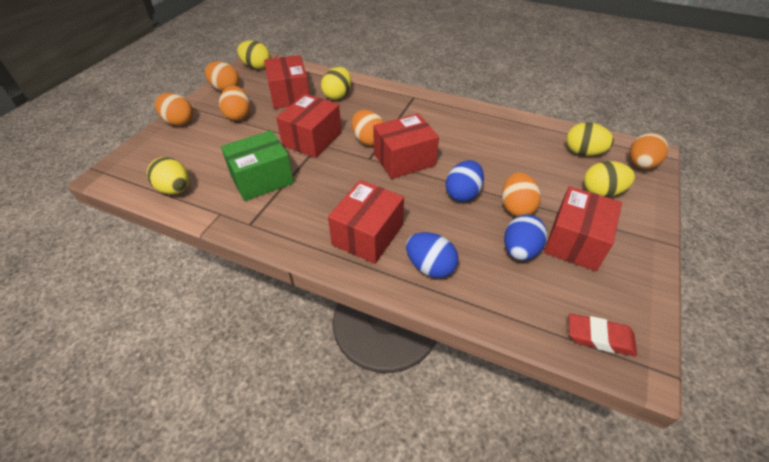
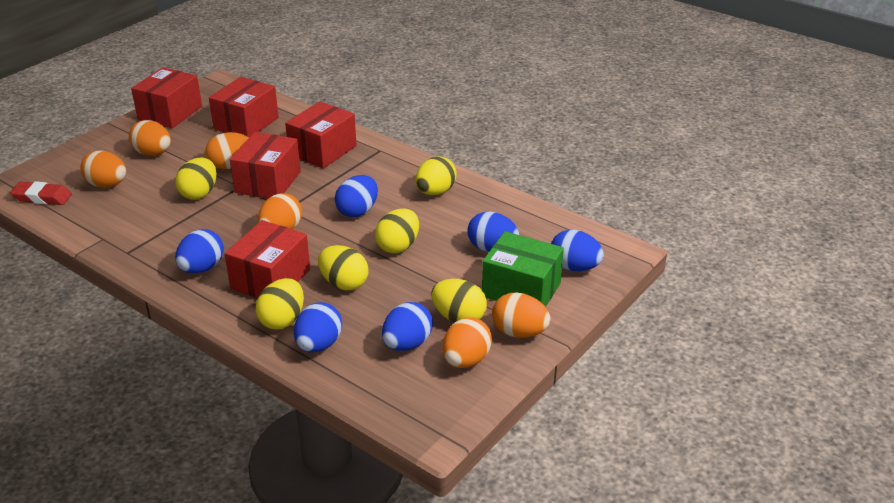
blue egg: [406,232,458,278] [446,160,484,202] [504,214,547,260] = 3 -> [175,229,224,273] [294,302,342,353] [335,175,378,217] [382,302,433,351] [468,212,519,252] [551,230,604,271] = 6
yellow egg: [147,157,189,194] [237,40,270,69] [321,67,351,100] [566,122,614,156] [584,161,635,197] = 5 -> [176,157,217,200] [256,278,304,329] [318,245,369,290] [375,208,419,253] [415,156,457,195] [432,279,487,323] = 6

